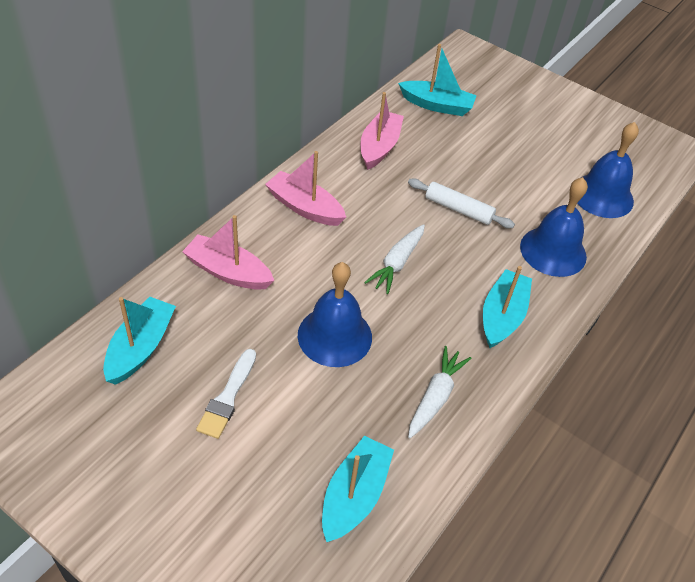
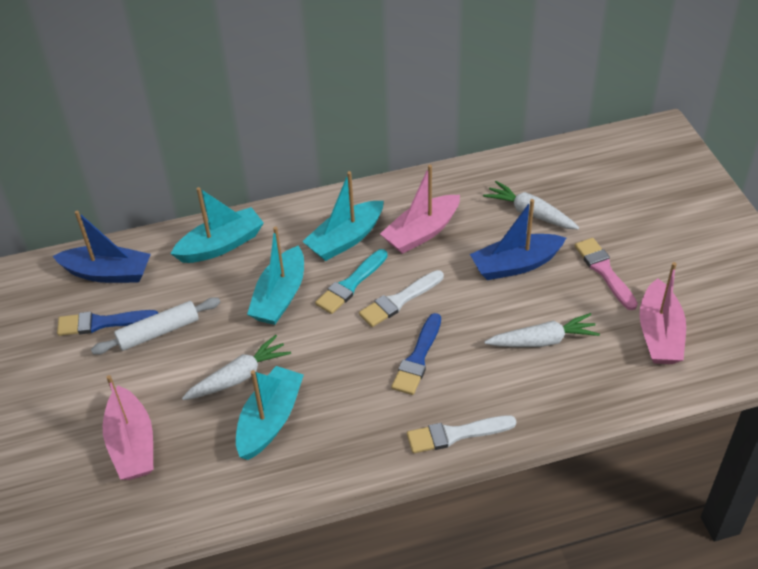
blue bell: [298,262,372,367] [520,177,588,277] [577,122,639,218] = 3 -> none = 0
blue boat: none = 0 -> [53,211,151,283] [470,199,566,280] = 2
blue brush: none = 0 -> [57,310,158,336] [391,313,441,395] = 2
pink brush: none = 0 -> [575,238,638,310] = 1
turquoise brush: none = 0 -> [315,249,388,314] = 1
white brush: [196,349,256,439] = 1 -> [359,270,444,327] [407,415,516,453] = 2
white carrot: [364,224,425,294] [408,346,471,438] = 2 -> [182,335,291,400] [483,181,579,229] [484,313,600,347] = 3

